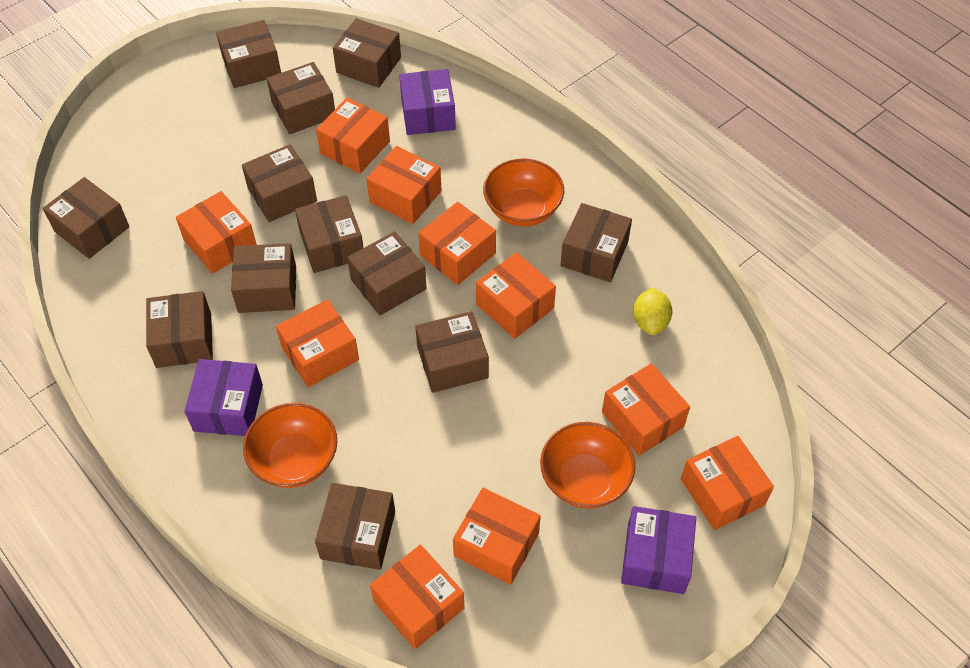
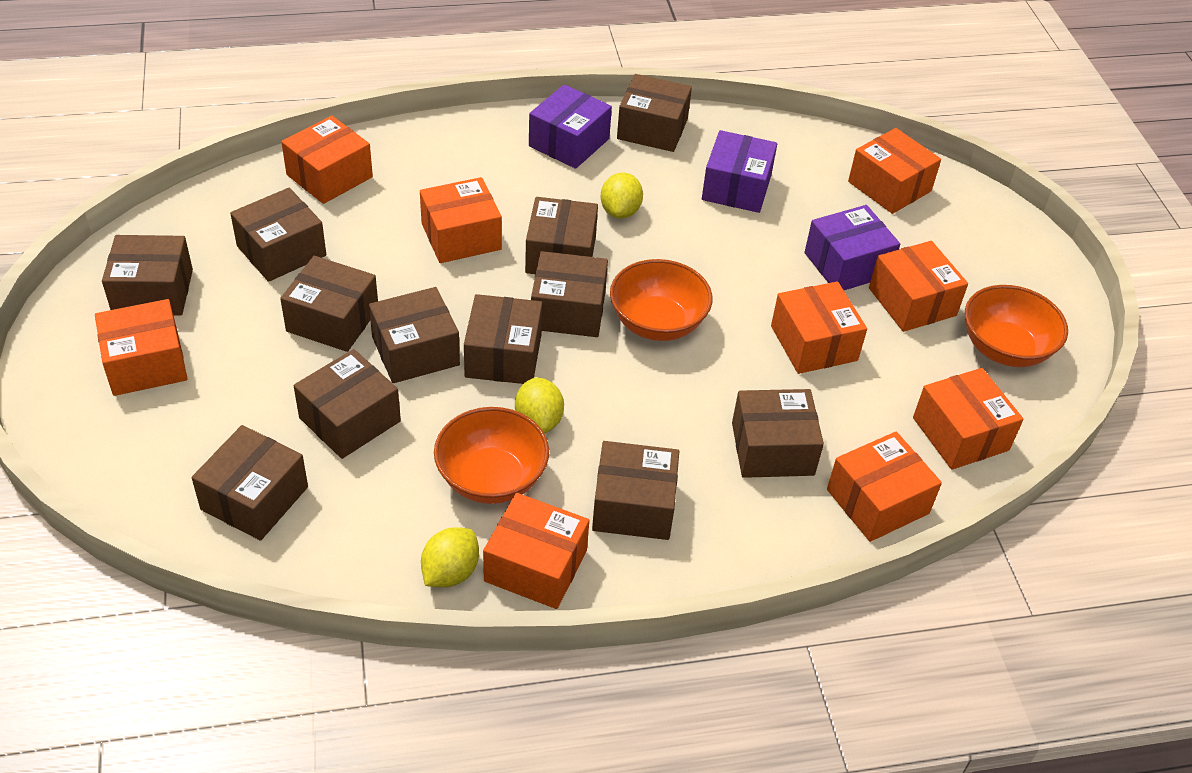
orange box: [176,191,257,274] [276,299,359,387] [316,98,390,174] [366,146,442,224] [370,545,464,649] [418,202,496,285] [453,488,541,585] [476,252,556,339] [602,363,690,456] [681,436,774,530] = 10 -> [95,299,188,396] [281,116,373,204] [420,177,502,263] [483,493,589,609] [771,281,867,374] [827,432,942,542] [848,128,941,214] [869,241,968,332] [913,368,1024,469] = 9
yellow lemon: [633,288,672,335] = 1 -> [421,527,479,587] [515,377,564,433] [601,172,643,219] = 3

